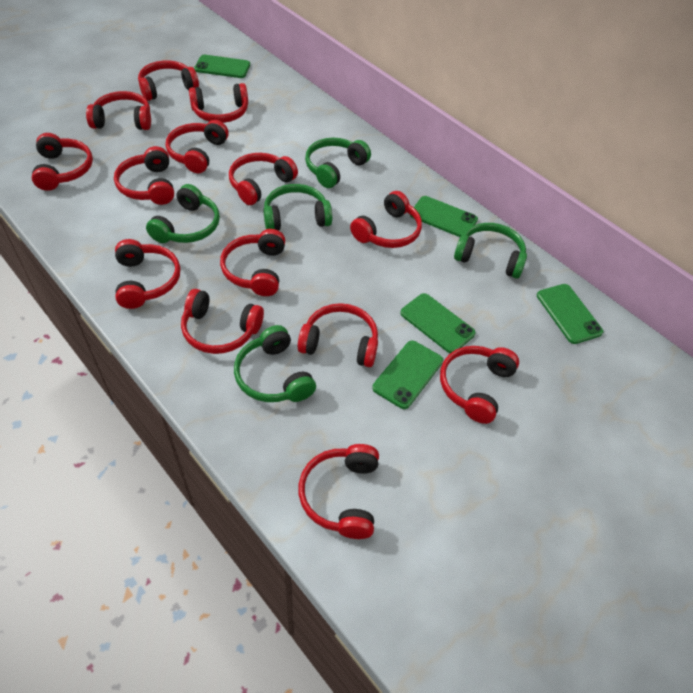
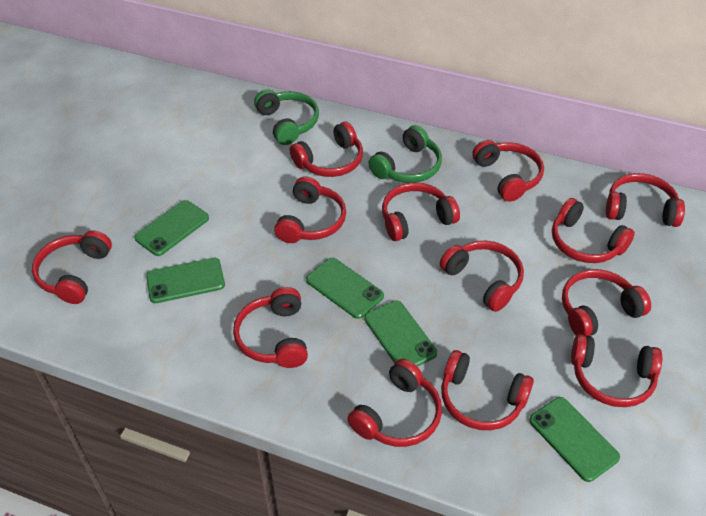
green headphones: [146,184,220,243] [234,325,316,402] [263,184,332,231] [305,138,371,188] [454,223,527,279] = 5 -> [254,89,319,145] [368,125,442,183] = 2
red headphones: [32,133,93,191] [86,91,151,130] [114,146,174,205] [115,239,180,309] [138,60,199,101] [166,120,229,173] [181,289,264,354] [189,83,248,123] [220,229,285,296] [229,153,298,205] [298,303,378,367] [298,444,379,539] [350,191,422,248] [440,346,519,424] = 14 -> [32,230,112,304] [233,287,308,368] [274,176,346,243] [290,122,363,177] [348,359,442,447] [382,183,460,241] [440,241,524,312] [441,350,534,430] [472,140,544,202] [552,198,635,263] [562,269,651,336] [571,334,662,407] [606,173,685,227] = 13

